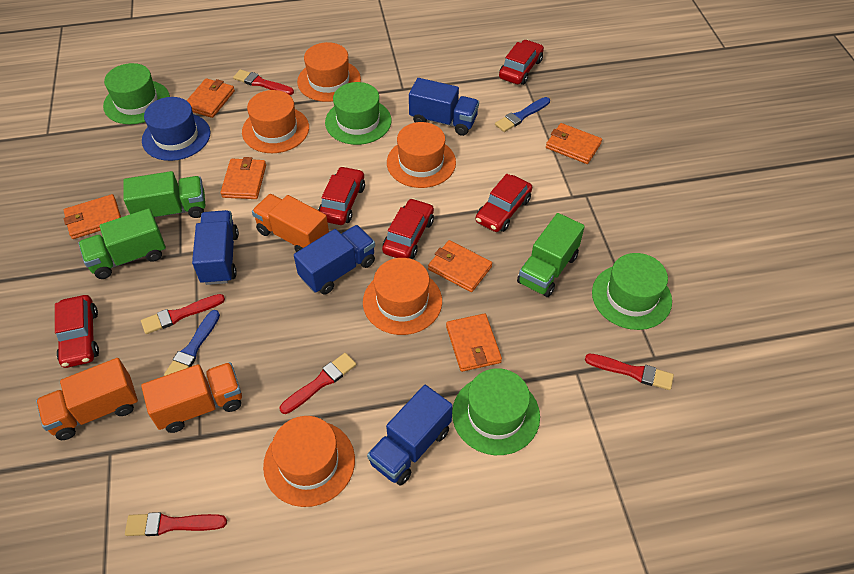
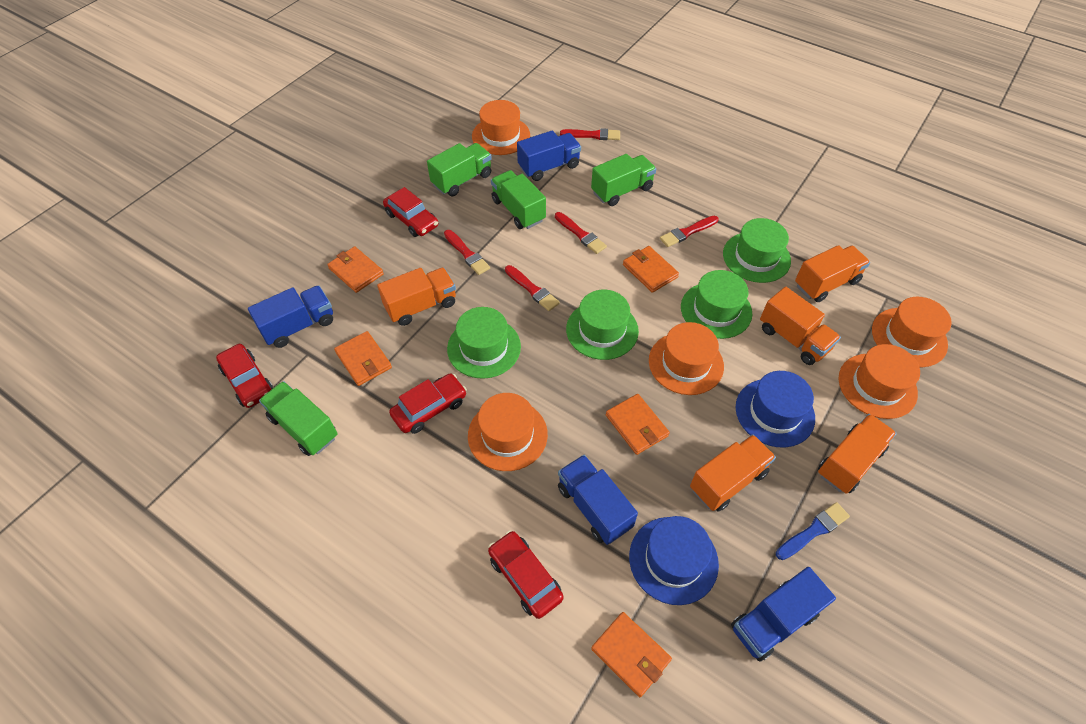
blue brush: [164,310,220,376] [495,97,550,132] = 2 -> [776,502,850,560] = 1
blue hat: [142,97,211,161] = 1 -> [629,516,719,605] [736,371,815,448] = 2
green truck: [78,208,166,279] [123,171,205,218] [517,213,585,297] = 3 -> [259,381,338,456] [427,143,492,196] [491,170,546,229] [591,154,656,206] = 4
orange truck: [36,358,138,440] [141,362,242,433] [252,194,329,252] = 3 -> [377,268,456,326] [690,434,776,512] [760,287,841,365] [795,245,870,302] [818,414,897,494] = 5
orange wallet: [64,194,121,239] [186,78,235,118] [220,157,266,199] [428,240,492,292] [446,314,502,372] [546,123,602,164] = 6 -> [327,246,384,293] [334,331,392,386] [591,612,672,697] [606,394,670,455] [623,246,679,293] = 5
red car: [55,295,99,368] [318,166,365,225] [382,198,434,259] [476,174,532,232] [499,40,544,85] = 5 -> [216,344,273,408] [383,187,438,237] [389,373,467,434] [488,530,564,619] = 4

